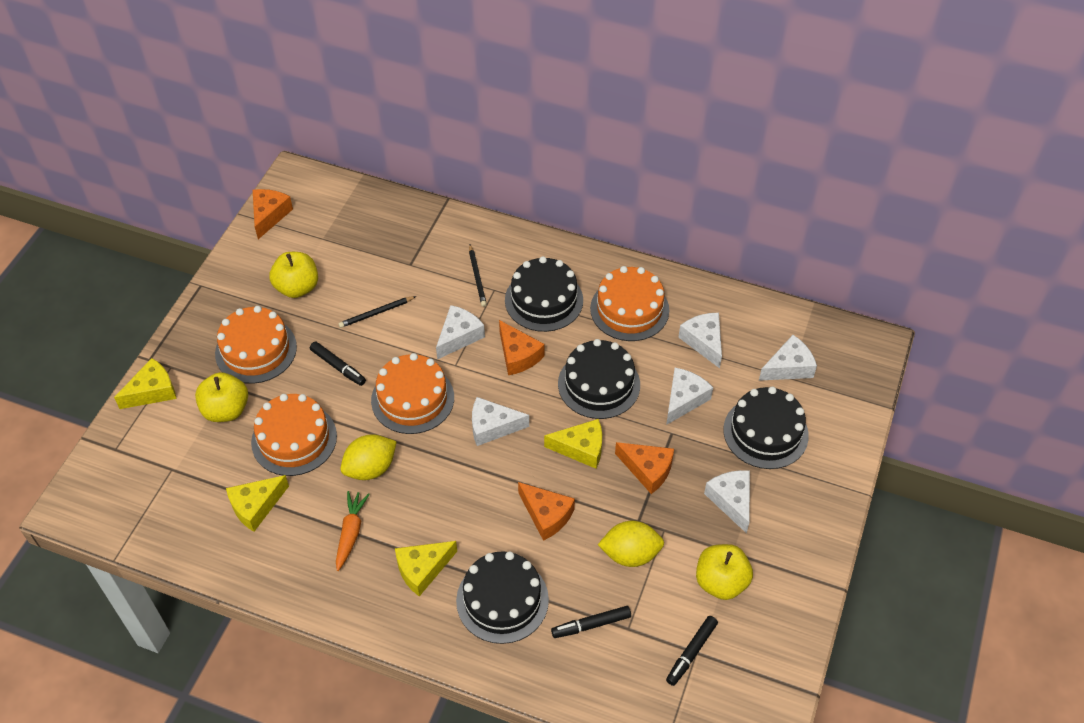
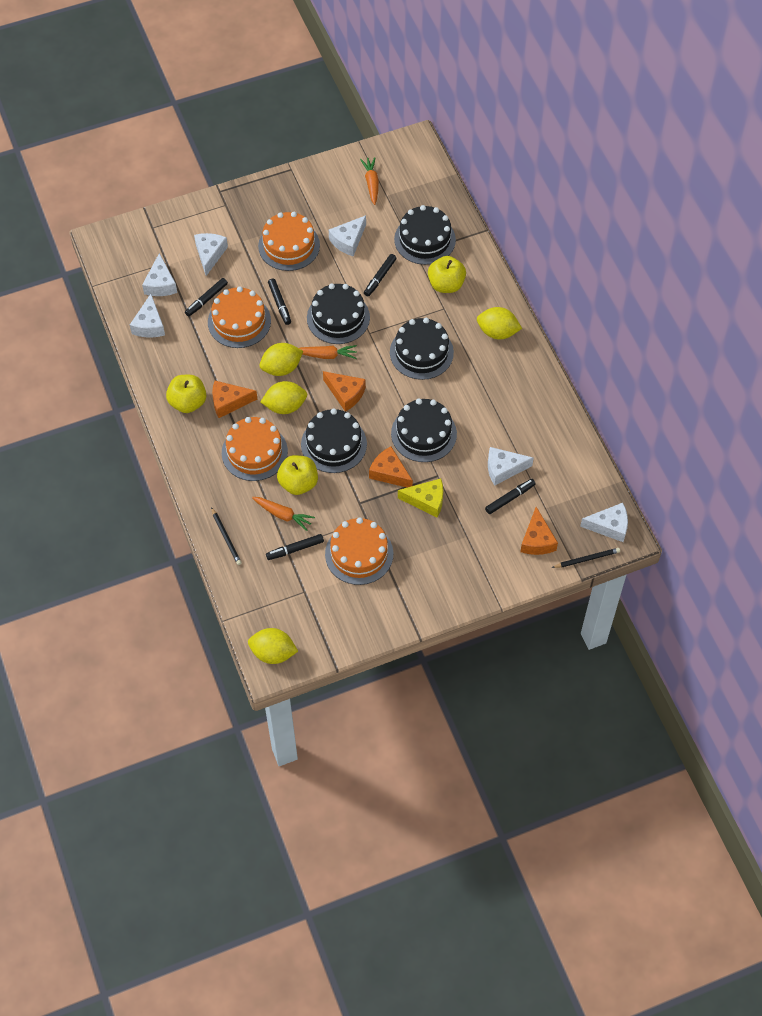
black cake: [456,551,549,644] [505,256,583,332] [558,339,640,419] [723,386,809,469] = 4 -> [301,409,367,473] [307,283,370,344] [390,318,454,380] [391,399,457,462] [394,205,456,265] = 5
black marker: [310,341,366,386] [551,606,631,638] [666,616,718,686] = 3 -> [185,278,228,316] [266,534,324,560] [268,279,291,325] [364,254,397,297] [485,479,536,514] = 5
orange carrot: [336,491,370,571] = 1 -> [252,497,315,531] [299,345,357,359] [360,157,379,205] = 3
yellow cheese: [114,358,177,409] [226,475,289,532] [395,541,457,596] [544,419,602,469] = 4 -> [398,479,443,518] = 1
yellow lemon: [340,434,397,480] [598,521,664,567] = 2 -> [248,628,298,664] [259,343,303,376] [260,381,307,414] [477,307,522,339] = 4

